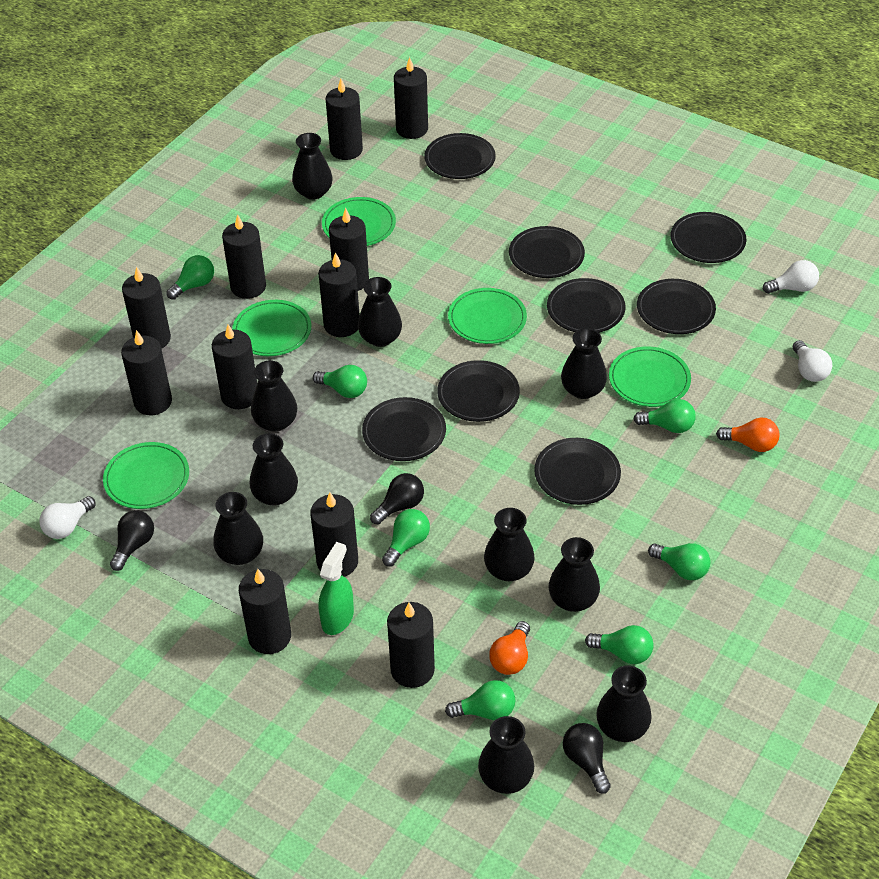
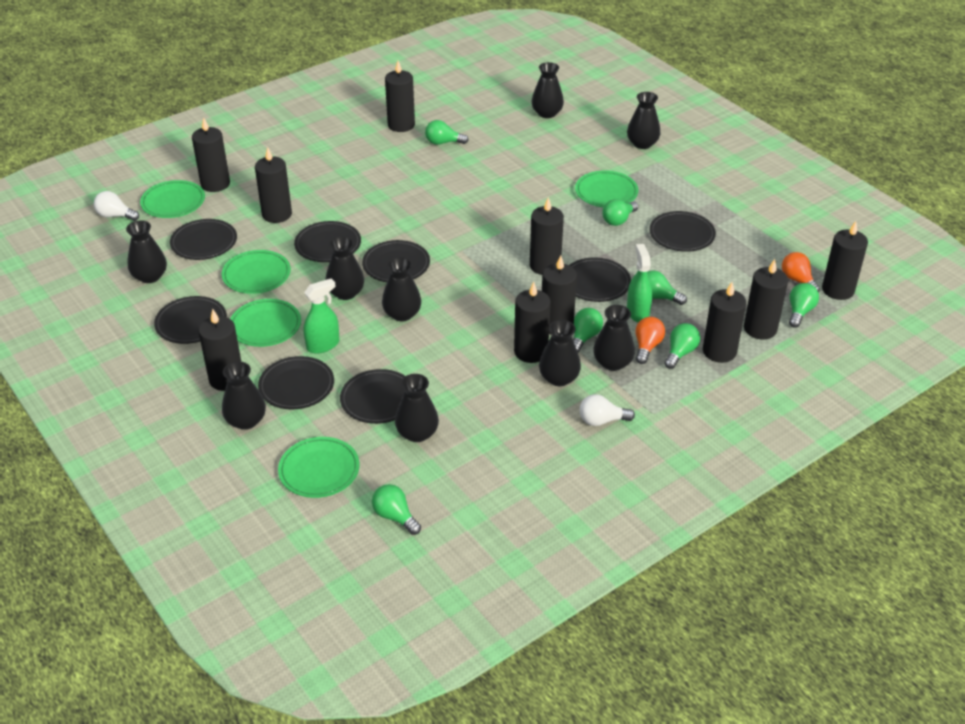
black candle: [121,330,172,415] [122,266,171,349] [212,324,257,409] [222,214,266,299] [239,569,291,654] [310,493,358,577] [318,252,360,337] [326,79,363,160] [329,207,369,291] [387,602,435,688] [394,57,428,139] = 11 -> [192,117,230,192] [198,309,241,391] [255,147,292,223] [385,61,415,132] [514,282,551,363] [530,197,564,275] [542,255,577,335] [703,282,746,363] [744,259,788,339] [822,221,868,300] = 10
black light bulb: [110,510,154,571] [370,473,424,524] [563,723,611,794] = 3 -> none = 0
black vase: [213,492,263,565] [250,433,298,506] [251,360,297,432] [292,133,333,200] [358,277,402,347] [478,716,534,794] [484,508,535,581] [548,537,600,612] [561,328,607,399] [596,665,652,742] = 10 -> [126,220,167,283] [222,361,266,430] [326,236,364,300] [382,257,421,321] [395,374,439,442] [531,62,564,118] [539,320,581,386] [593,305,635,371] [627,92,660,149] = 9
green spray bottle: [319,542,354,635] = 1 -> [304,278,339,353] [627,244,652,323] = 2
white light bulb: [40,496,96,539] [763,260,819,294] [793,340,832,382] = 3 -> [94,191,139,221] [579,394,635,426] = 2

